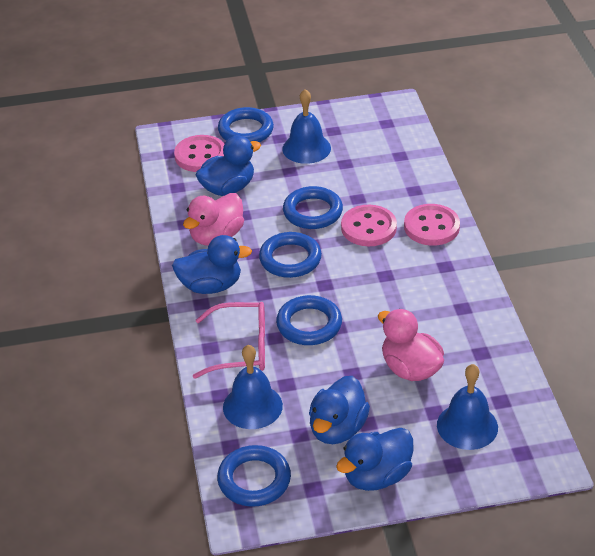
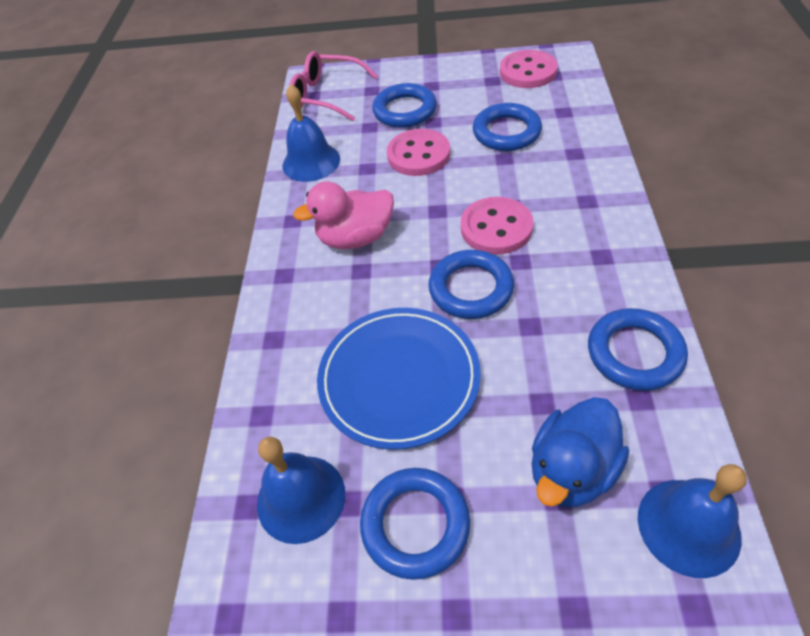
blue duck: [172,235,252,294] [195,135,261,196] [309,376,370,444] [336,428,413,491] = 4 -> [531,397,629,507] = 1
blue plate: none = 0 -> [317,308,481,449] = 1
pink duck: [183,193,244,246] [378,309,444,381] = 2 -> [293,181,394,249] = 1

